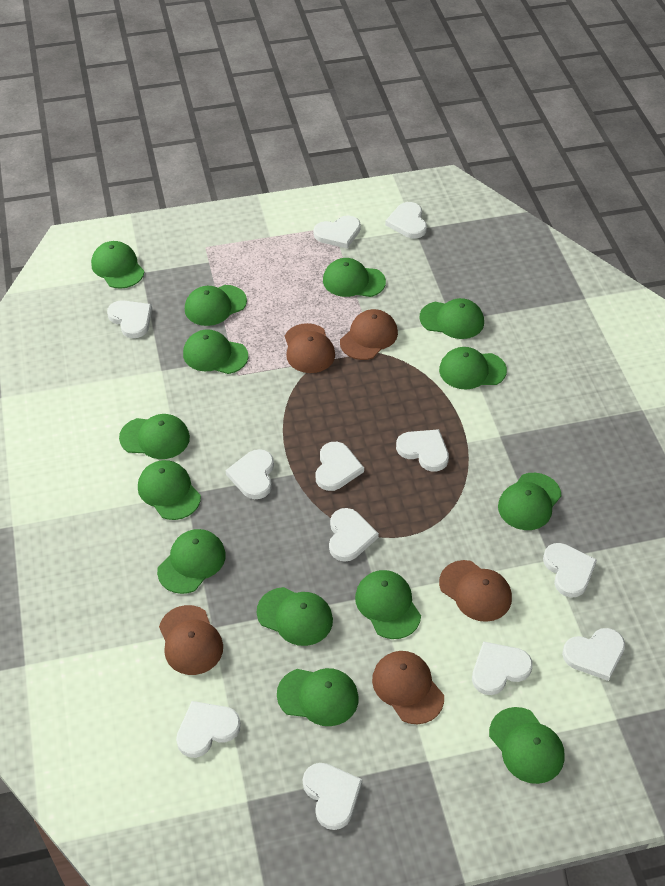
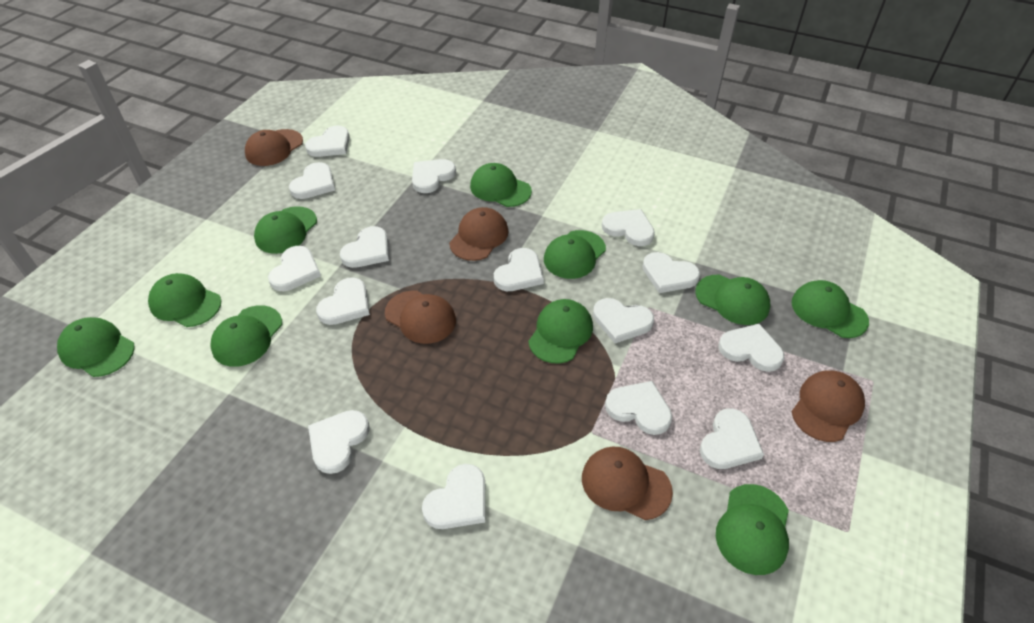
green cap: [91,241,144,289] [119,414,190,459] [138,460,201,520] [157,529,226,594] [183,329,248,374] [185,285,247,326] [257,587,333,646] [277,668,359,726] [323,258,386,297] [355,570,421,639] [419,298,484,339] [439,347,507,389] [489,707,564,784] [498,473,562,530] = 14 -> [57,317,135,377] [148,273,221,327] [211,305,282,367] [254,206,317,254] [470,163,532,207] [528,299,593,364] [544,230,606,279] [695,275,770,325] [716,484,789,575] [792,280,869,338] = 10
white heart: [107,300,152,338] [176,701,241,758] [226,449,274,499] [303,763,362,830] [314,215,361,248] [315,442,364,491] [329,508,379,562] [385,202,427,238] [396,429,449,471] [472,641,533,695] [543,543,597,598] [562,628,625,681] = 12 -> [268,246,321,291] [289,162,335,199] [305,126,350,157] [308,410,370,474] [316,277,370,325] [340,226,389,268] [412,159,456,193] [422,464,485,529] [494,248,544,291] [593,298,654,343] [602,209,655,246] [605,381,672,435] [642,252,700,293] [700,408,764,469] [718,324,784,372] = 15

